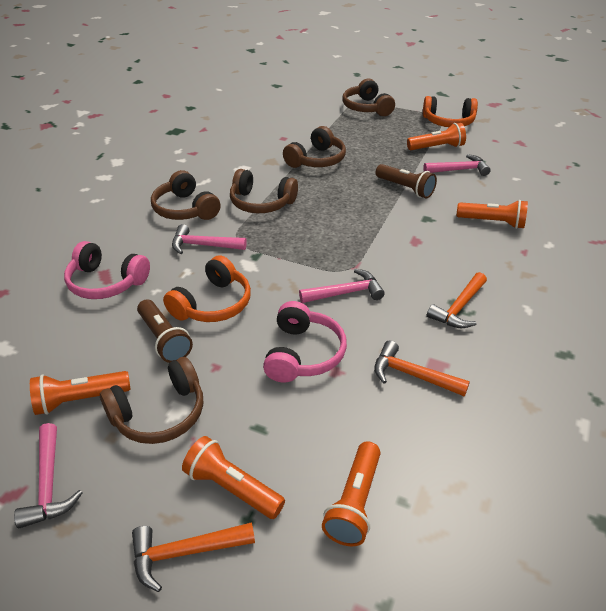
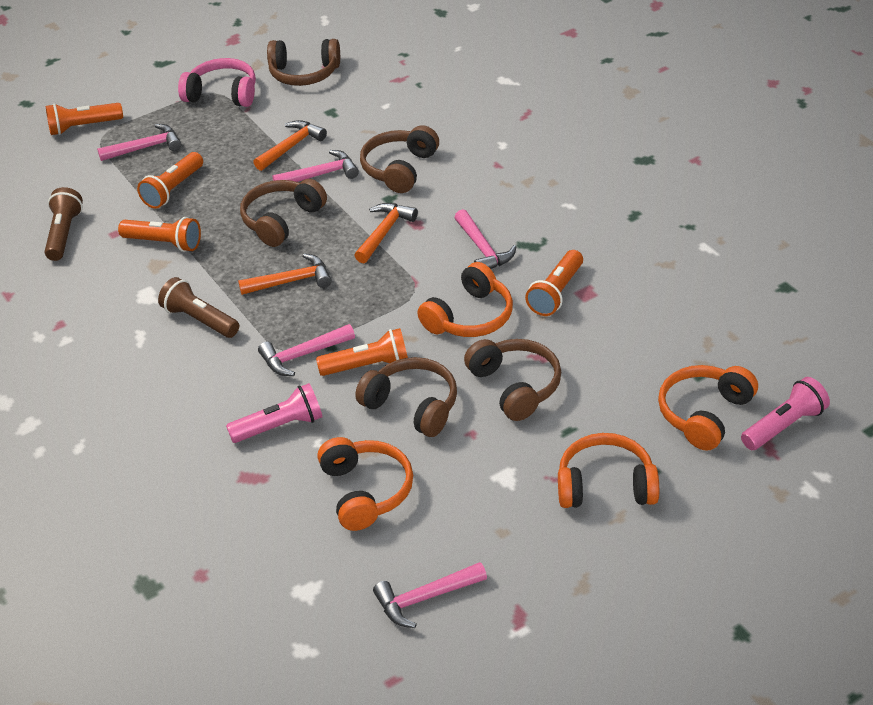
orange headphones: [163,255,251,322] [423,96,478,127] = 2 -> [317,437,413,531] [417,262,513,337] [558,433,659,508] [658,365,758,451] = 4
pink flashlight: none = 0 -> [226,383,323,443] [741,377,830,450] = 2
pink hammer: [14,423,82,528] [172,224,247,254] [299,269,385,303] [423,154,490,176] = 4 -> [97,124,181,161] [258,324,355,376] [272,150,359,182] [373,562,487,628] [454,209,517,269] = 5
pink headphones: [64,241,150,299] [263,301,347,383] = 2 -> [178,58,256,107] = 1

